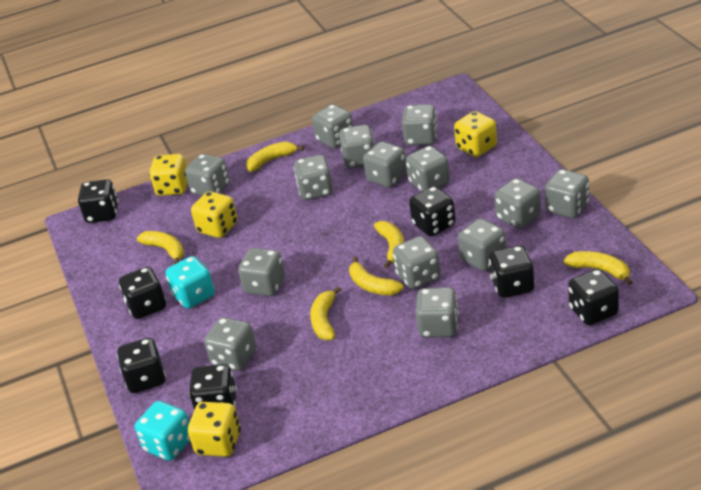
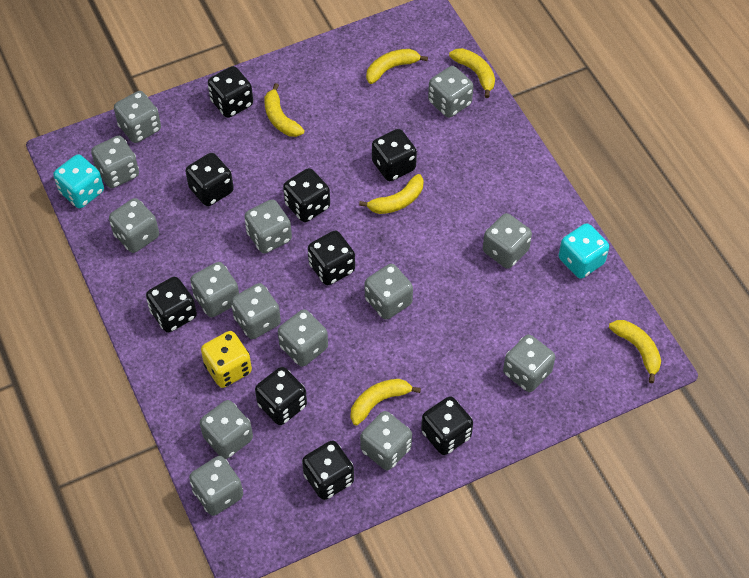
black dice: [78,179,119,223] [117,338,166,393] [119,267,166,319] [189,364,237,410] [409,186,455,236] [489,246,535,298] [568,269,619,325] = 7 -> [146,277,197,333] [185,153,234,206] [208,66,253,118] [255,367,307,425] [283,168,330,222] [302,441,354,500] [308,231,355,285] [372,129,417,181] [421,396,473,455] = 9
yellow dice: [149,154,188,196] [188,402,241,457] [191,191,238,238] [454,111,497,157] = 4 -> [201,331,252,388] = 1

